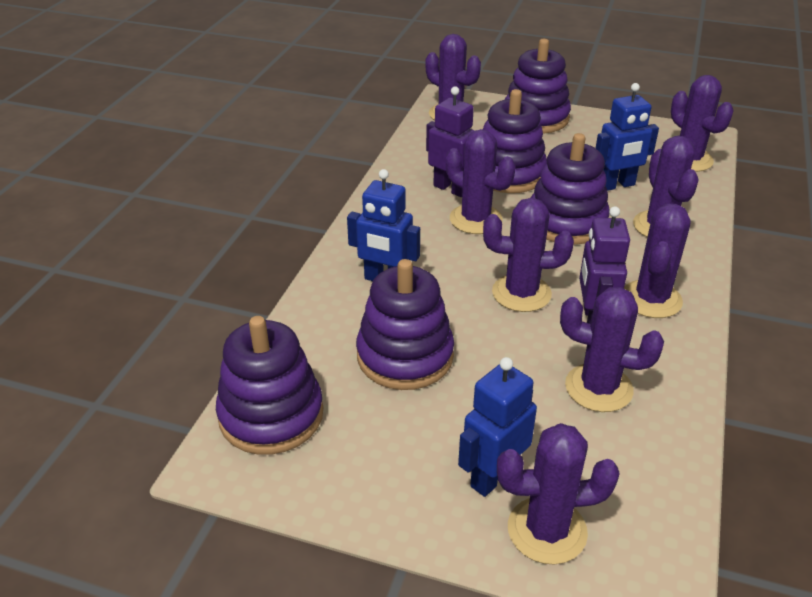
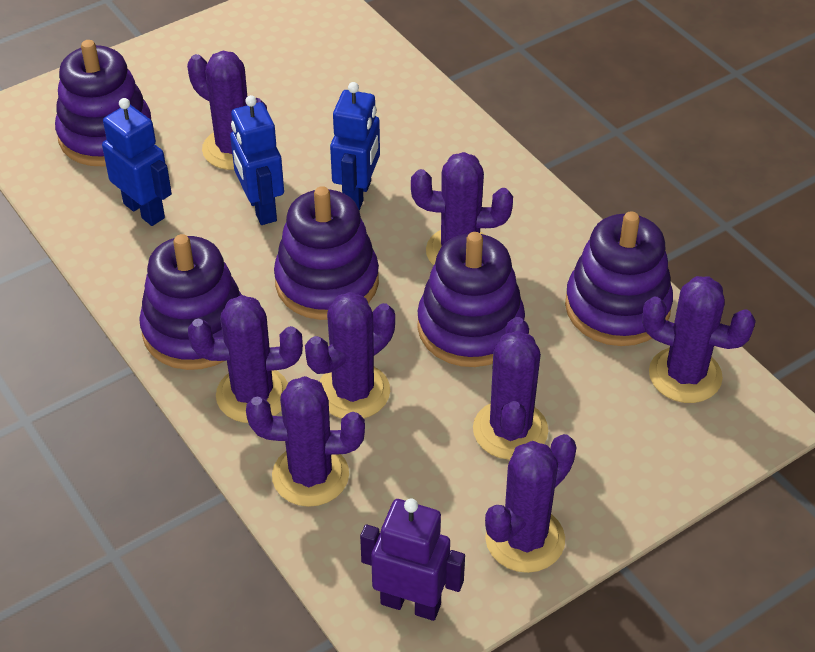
purple robot: [426,87,475,197] [579,206,630,324] = 2 -> [360,498,465,621] = 1

